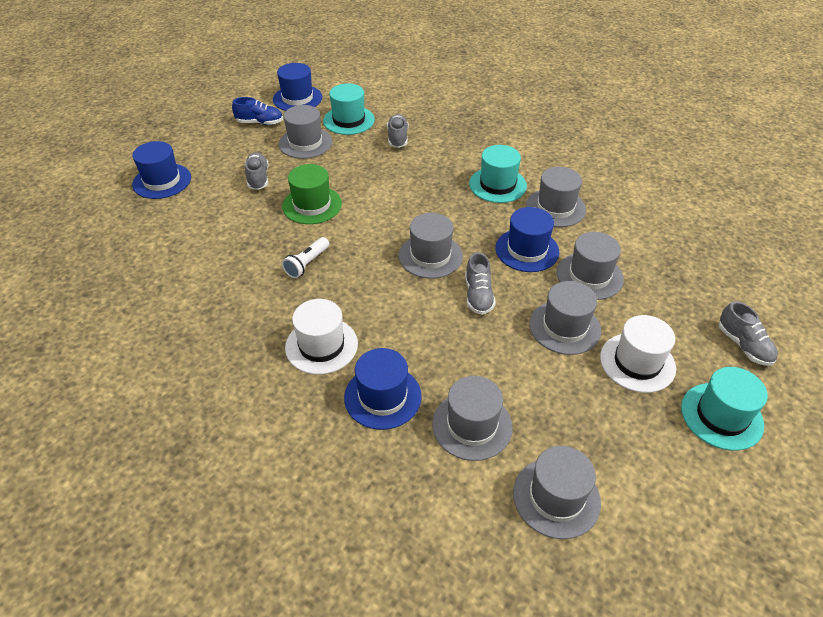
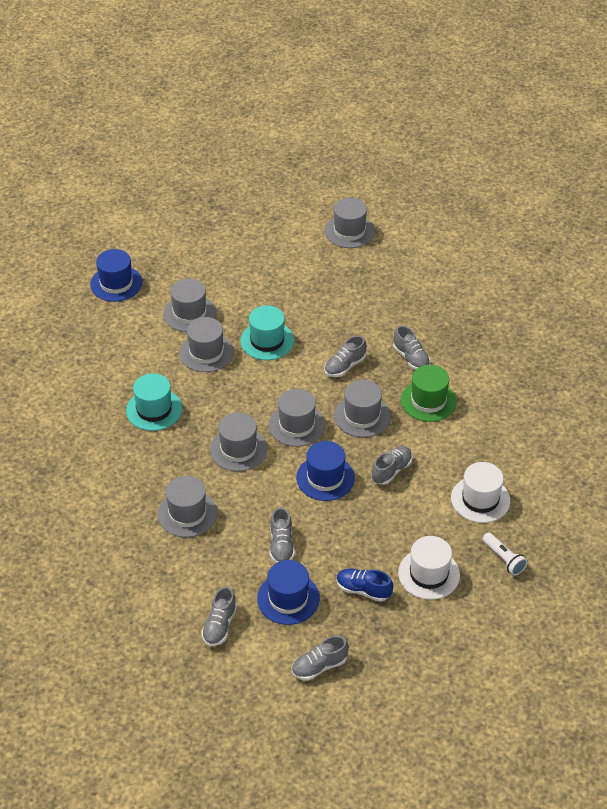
blue hat: [132,141,191,199] [273,63,322,111] [344,348,422,430] [495,207,559,272] = 4 -> [90,249,142,302] [257,560,320,625] [296,441,355,501] = 3
grey shoe: [245,153,269,190] [387,114,408,148] [465,252,496,315] [719,301,778,366] = 4 -> [201,586,237,646] [270,507,295,563] [292,635,349,681] [325,335,366,377] [371,446,412,485] [393,326,430,370] = 6
turquoise hat: [323,83,375,135] [469,145,527,203] [681,367,768,451] = 3 -> [126,373,182,431] [240,306,294,360] = 2

